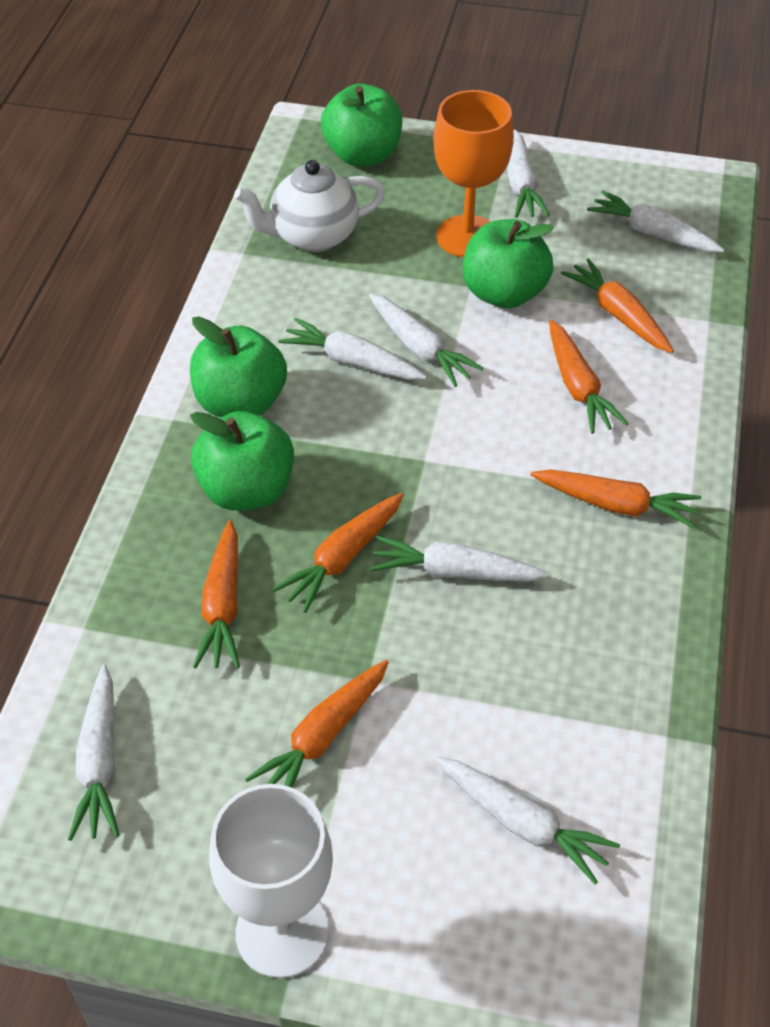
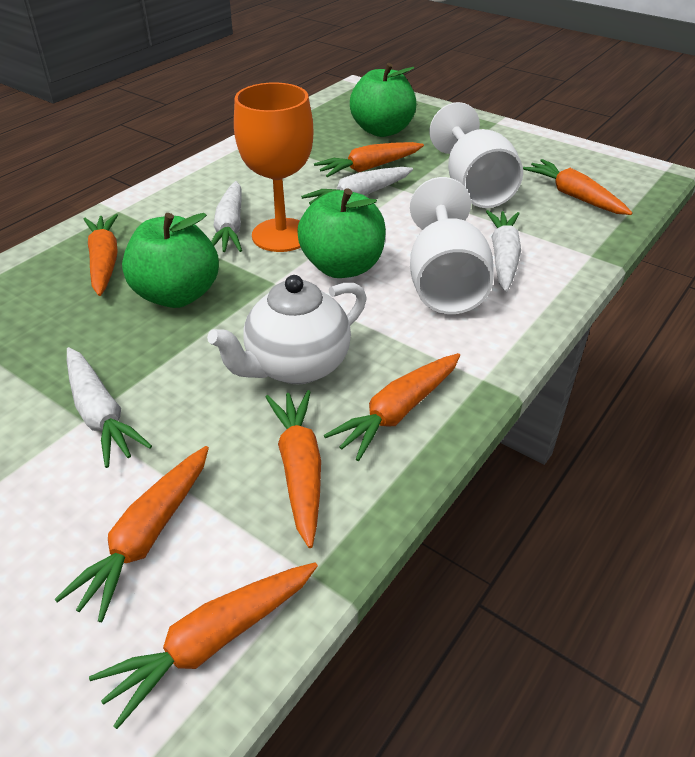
green apple: [190,317,287,418] [190,411,294,510] [321,84,402,167] [463,219,554,308] = 4 -> [122,213,219,308] [297,188,386,278] [350,63,417,137] = 3
orange carrot: [193,520,240,668] [245,660,389,788] [272,493,404,613] [531,469,701,528] [549,320,629,434] [561,258,674,353] = 6 -> [54,446,209,622] [84,214,118,296] [89,562,318,729] [265,390,321,548] [314,142,424,177] [324,353,460,461] [523,159,632,215] = 7
white carrot: [68,665,119,841] [278,318,427,380] [369,293,484,387] [370,536,549,582] [436,757,620,885] [507,130,550,218] [587,190,724,252] = 7 -> [67,347,152,468] [211,181,242,252] [301,167,413,205] [486,210,521,292] = 4
white goblet: [209,784,333,978] = 1 -> [410,177,494,314] [429,102,523,208] = 2

